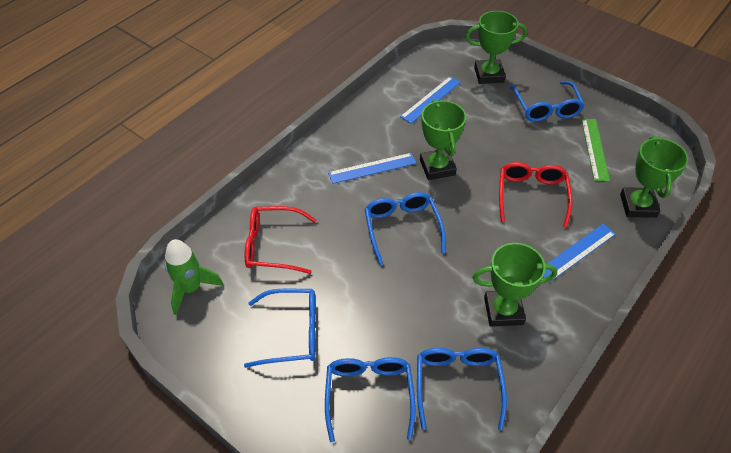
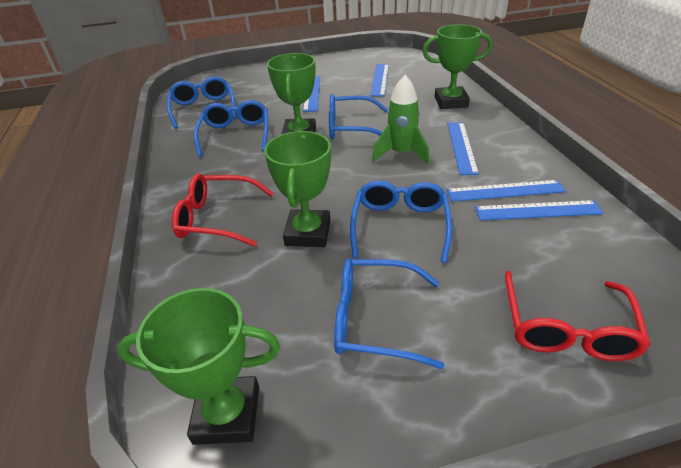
blue ruler: [328,153,417,184] [400,76,461,124] [543,224,616,283] = 3 -> [303,76,320,112] [370,64,389,97] [447,122,479,175] [447,180,566,202] [475,200,603,220] = 5
green ruler: [581,119,610,182] = 1 -> none = 0

